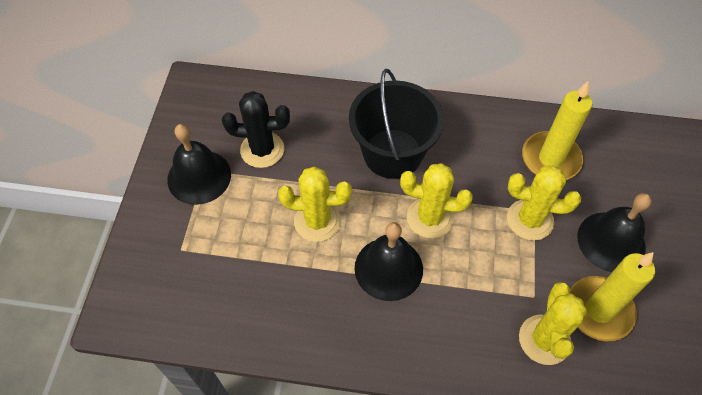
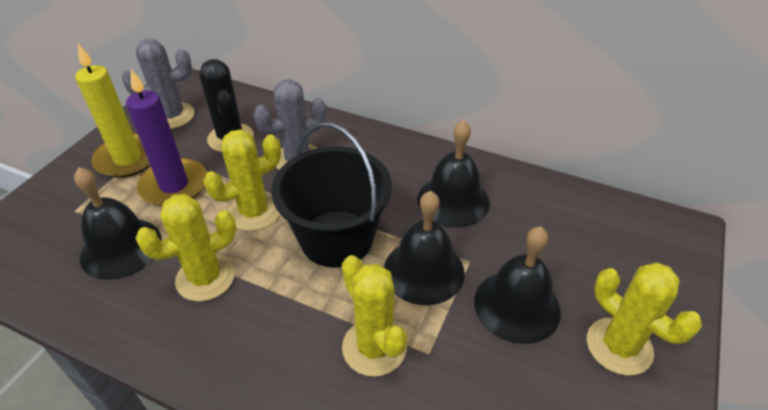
black bell: [167,124,231,205] [355,222,423,301] [577,193,652,272] = 3 -> [74,167,162,280] [384,191,465,305] [417,120,490,228] [474,227,561,344] = 4
grey cactus: none = 0 -> [122,39,194,129] [253,80,326,170] = 2
purple candle: none = 0 -> [126,69,207,206] = 1
yellow candle: [522,81,592,180] [570,252,655,341] = 2 -> [75,44,150,178] = 1

